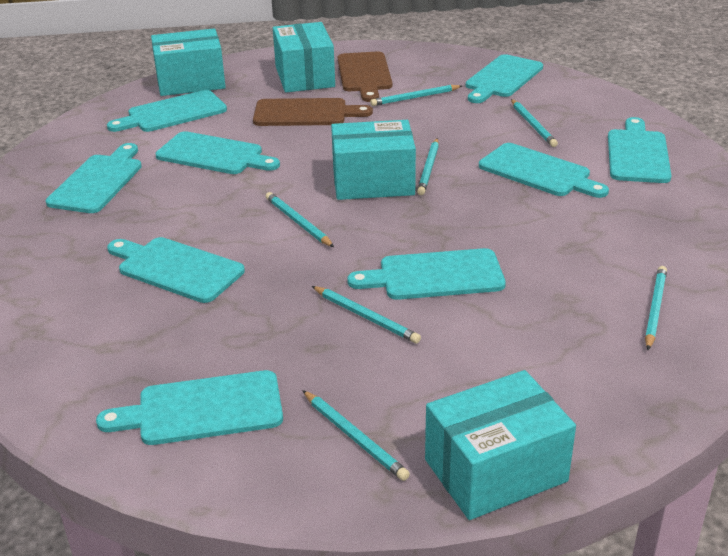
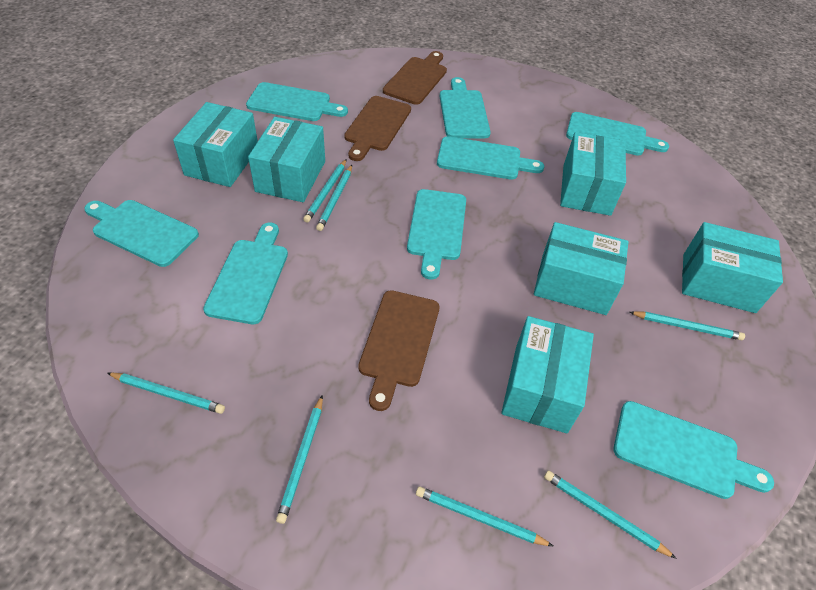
brown cutting board: [253,98,373,126] [338,51,392,102] = 2 -> [344,96,411,161] [358,290,440,411] [383,51,447,105] = 3
turquoise box: [151,28,226,96] [273,22,335,93] [331,120,416,200] [425,370,576,520] = 4 -> [173,102,258,187] [248,117,325,202] [501,316,594,433] [534,222,628,315] [560,132,626,216] [682,222,783,313] = 6
turquoise cutting board: [46,143,142,213] [96,370,283,445] [107,90,227,132] [107,237,245,303] [156,131,280,174] [347,248,506,300] [466,54,543,103] [479,143,609,198] [608,117,672,183] = 9 -> [84,200,199,267] [203,223,288,324] [246,82,348,121] [407,189,466,279] [437,136,544,180] [440,77,491,138] [566,112,669,156] [614,401,774,499] = 8

